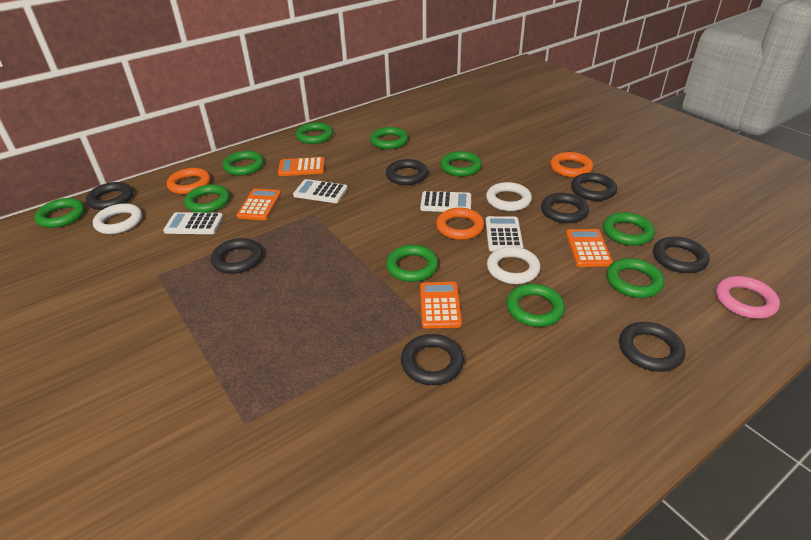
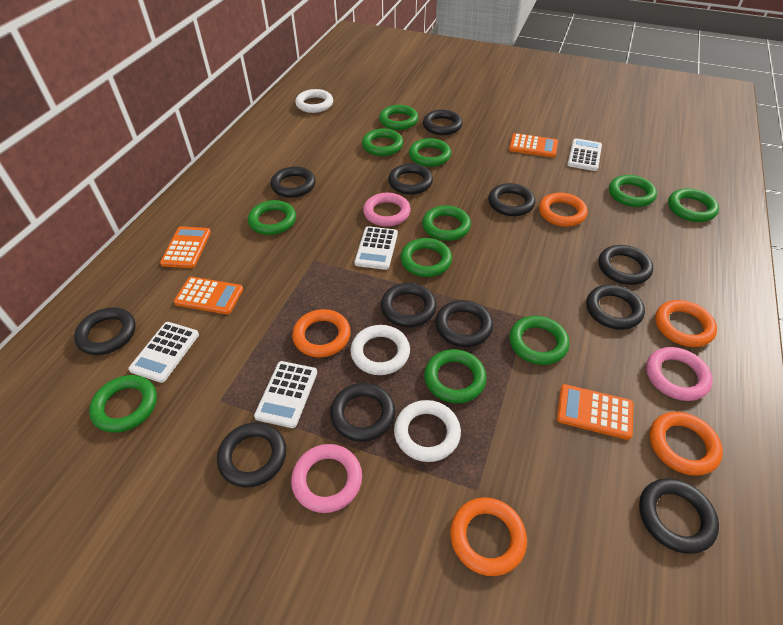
black ring: [86,182,133,210] [211,238,263,274] [386,159,428,185] [401,334,464,385] [541,193,589,223] [571,173,617,201] [619,322,685,372] [653,237,709,273] = 8 -> [74,307,136,355] [217,422,286,488] [270,166,316,198] [330,383,395,442] [381,283,436,327] [388,164,433,195] [423,110,463,135] [435,300,493,347] [488,183,535,216] [586,285,645,330] [598,245,653,285] [639,478,719,554] = 12
green ring: [35,198,85,228] [184,184,230,213] [223,151,264,176] [296,122,333,144] [370,127,408,149] [386,245,438,282] [440,151,482,176] [507,284,565,327] [603,212,655,246] [607,258,664,298] = 10 -> [89,375,157,433] [248,200,296,235] [362,129,403,156] [379,105,418,130] [400,238,452,277] [409,138,451,167] [422,205,471,241] [424,349,487,403] [509,316,569,365] [609,175,657,207] [668,188,719,222] = 11
orange ring: [167,168,211,194] [436,208,484,240] [550,152,593,178] = 3 -> [292,309,351,358] [450,497,527,576] [539,193,588,227] [650,412,723,476] [655,300,717,347] = 5
pink ring: [716,276,780,319] = 1 -> [291,444,362,513] [363,193,411,227] [646,347,713,401] = 3

